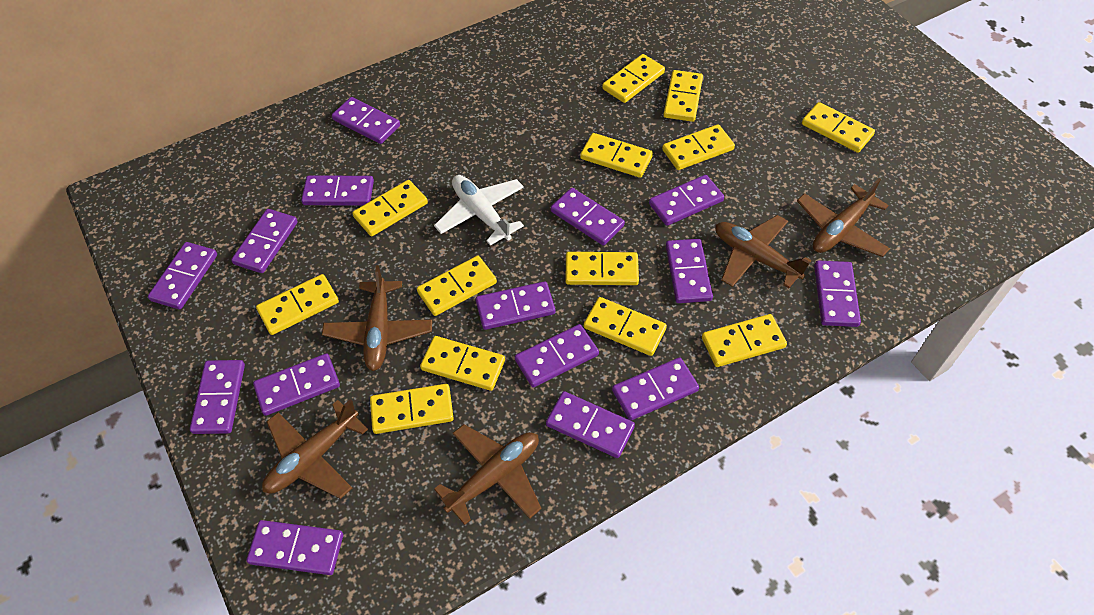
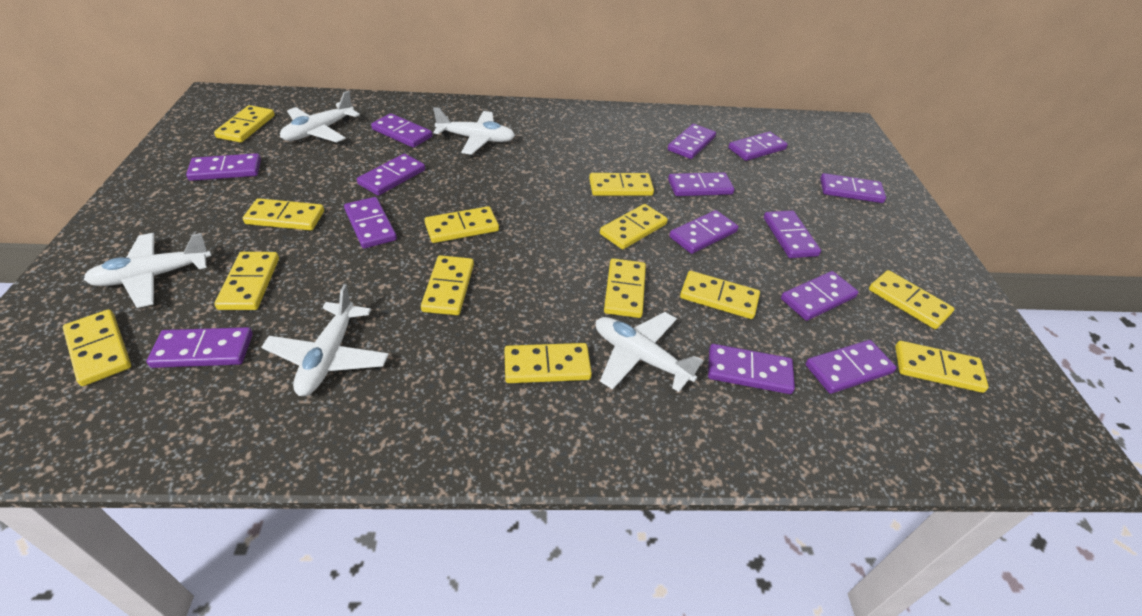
brown plane: [262,399,368,499] [322,265,432,371] [434,424,541,525] [715,215,811,288] [797,178,890,257] = 5 -> none = 0
purple domino: [148,242,217,309] [190,360,245,434] [231,209,298,273] [246,520,343,575] [253,353,340,416] [301,176,374,206] [332,97,400,144] [476,281,555,330] [515,324,599,388] [546,391,635,458] [551,188,625,245] [612,357,699,420] [649,175,724,226] [666,239,713,303] [814,261,861,327] = 15 -> [147,327,253,368] [186,153,261,181] [344,197,397,249] [357,154,425,196] [371,113,432,148] [668,124,716,159] [668,172,734,196] [669,210,738,254] [708,344,795,394] [728,132,788,161] [764,210,821,258] [781,271,858,321] [805,340,897,394] [820,173,886,203] = 14
white plane: [434,175,524,246] = 1 -> [83,233,212,308] [262,284,389,396] [280,91,360,143] [433,107,515,155] [596,312,703,392] = 5

